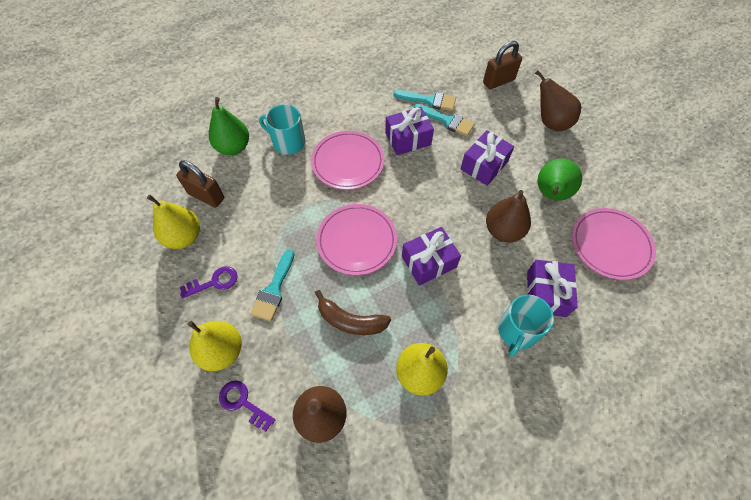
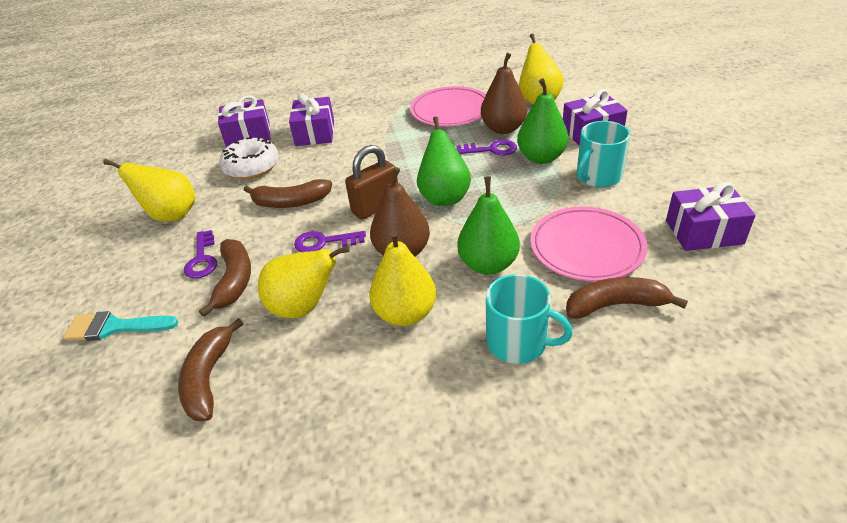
brown banana: [315,290,391,335] = 1 -> [178,318,243,421] [199,239,251,317] [244,179,332,208] [566,277,688,319] = 4
brown padlock: [176,160,224,208] [483,41,522,89] = 2 -> [345,145,398,220] = 1
brown pear: [293,386,347,443] [486,190,531,242] [535,70,581,131] = 3 -> [370,167,430,256] [481,53,527,134] = 2
green pear: [209,97,249,155] [538,159,582,201] = 2 -> [417,117,471,206] [457,176,520,274] [517,78,569,164] = 3
pink plate: [311,131,384,190] [316,204,397,275] [572,208,656,280] = 3 -> [410,86,486,127] [530,207,647,281] = 2
purple key: [180,266,238,299] [219,381,276,431] = 2 -> [184,230,217,279] [294,231,366,252] [456,139,517,156] = 3
turquoise brush: [250,249,294,321] [394,90,456,111] [414,104,475,137] = 3 -> [63,311,179,341] = 1
white donut: none = 0 -> [219,137,279,179] = 1
yellow pear: [147,195,200,249] [188,321,242,371] [396,343,448,395] = 3 -> [103,159,196,221] [258,245,350,318] [369,230,436,326] [519,33,564,105] = 4

